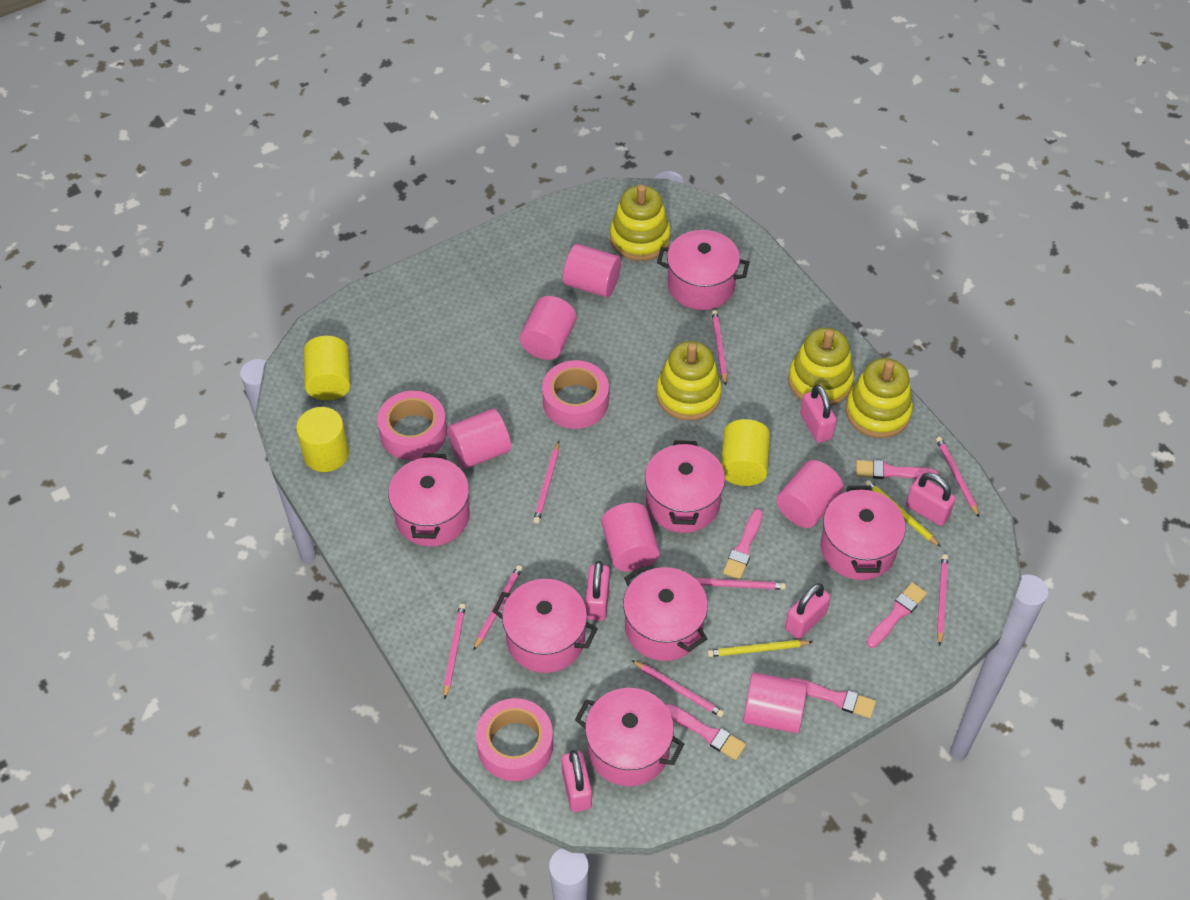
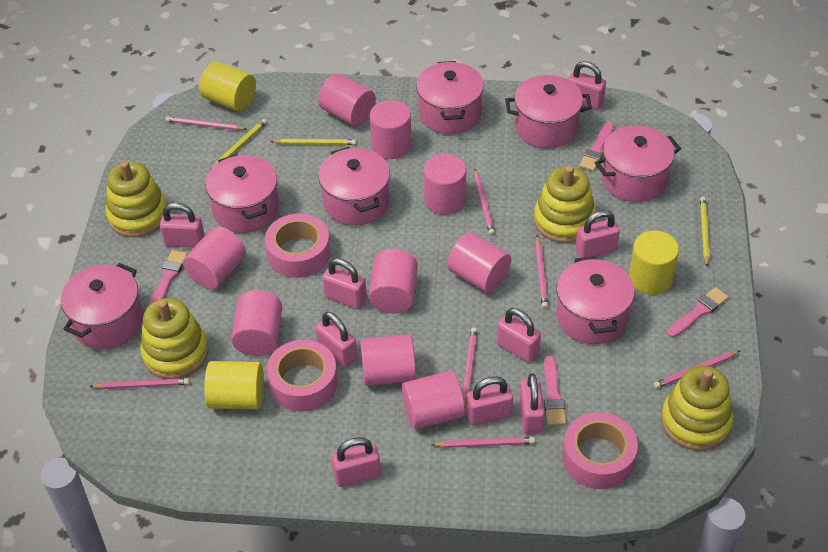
pink brush: [666,704,746,760] [723,509,763,580] [789,677,876,718] [856,460,938,479] [867,582,927,648] = 5 -> [148,250,188,306] [544,356,566,425] [579,122,614,171] [667,287,728,337] = 4
pink cylinder: [448,409,511,469] [520,296,577,360] [563,244,621,297] [601,503,660,572] [743,673,807,733] [776,460,843,528] = 6 -> [183,226,246,289] [231,290,282,356] [318,73,376,126] [360,334,416,386] [369,249,418,313] [370,100,412,159] [402,371,465,429] [424,154,466,215] [447,233,511,293] = 9
pink padlock: [561,750,592,812] [585,561,610,621] [785,583,831,639] [800,385,837,443] [906,473,956,526] = 5 -> [160,203,205,248] [315,312,357,368] [322,258,367,309] [331,437,381,487] [466,376,513,426] [497,308,541,363] [519,374,545,435] [568,61,606,110] [575,210,620,258] = 9
pink pencil: [444,603,466,699] [473,565,523,651] [533,441,559,524] [632,660,724,717] [695,578,786,590] [712,310,727,385] [936,437,979,517] [937,555,948,646] = 8 -> [89,378,190,389] [165,116,247,130] [432,437,535,448] [463,328,477,407] [474,169,495,235] [535,235,548,308] [654,351,740,388] = 7
yellow pencil: [707,640,812,657] [865,480,941,547] = 2 -> [211,119,267,169] [270,139,356,145] [700,197,710,267] = 3

